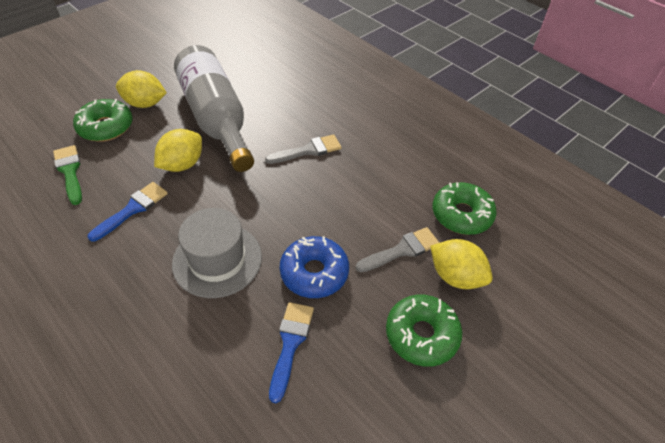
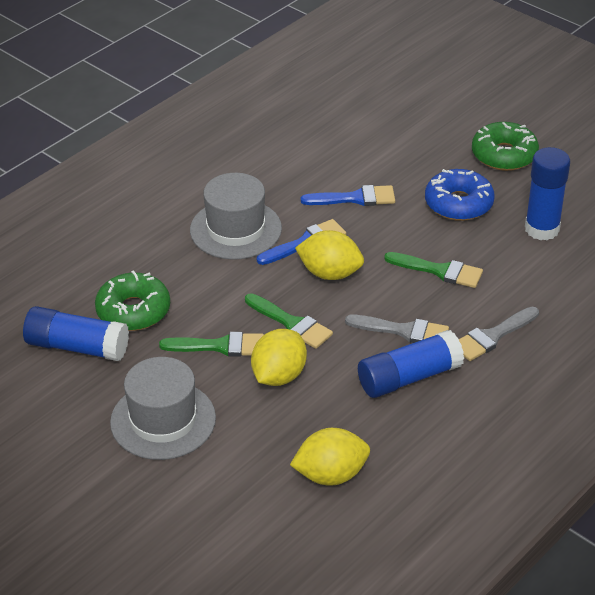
blue glue stick: none = 0 -> [23,306,129,361] [358,330,464,398] [525,147,570,240] = 3
green brush: [53,145,82,205] = 1 -> [159,332,264,357] [245,293,333,349] [384,252,483,288] = 3
green donut: [73,99,133,142] [386,295,462,367] [433,182,497,235] = 3 -> [95,270,170,331] [472,122,539,171] = 2
grey bottle: [174,45,254,172] = 1 -> none = 0
grey hat: [172,208,262,298] = 1 -> [110,357,216,460] [190,173,282,260] = 2

